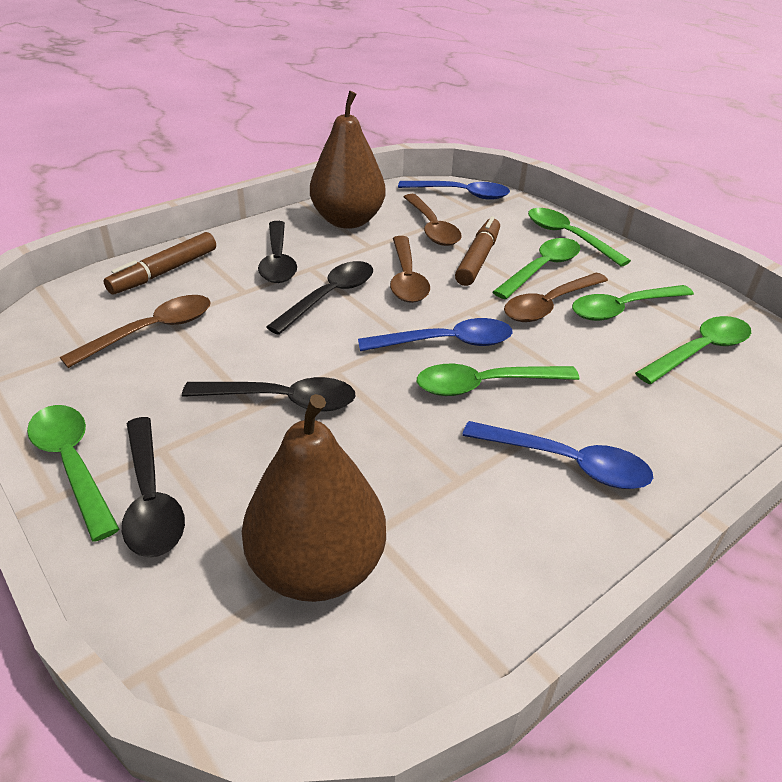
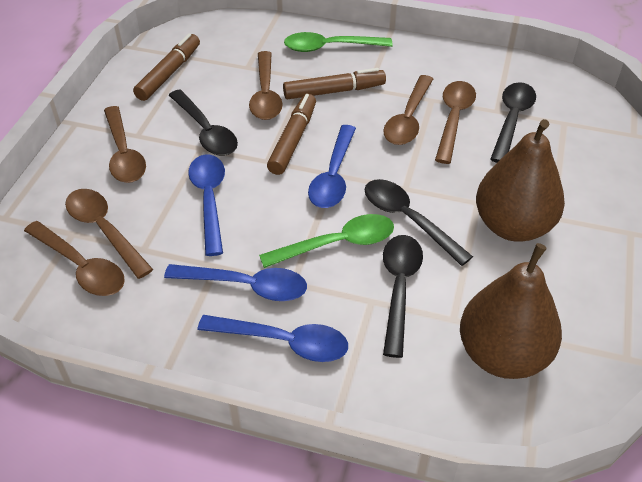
blue spoon: [358,318,513,351] [398,181,510,200] [462,421,653,489] = 3 -> [164,264,307,301] [188,154,225,256] [198,315,348,362] [308,125,356,208] = 4
brown marker: [104,232,216,295] [455,216,500,286] = 2 -> [133,33,200,101] [267,94,316,175] [283,68,386,99] = 3
brown spoon: [60,295,210,368] [390,236,430,303] [404,194,461,246] [504,273,608,322] = 4 -> [24,221,125,296] [65,189,153,279] [104,106,146,183] [249,51,283,120] [383,75,433,145] [435,81,476,164] = 6
green spoon: [27,405,119,542] [417,364,579,396] [493,238,580,299] [528,208,631,267] [572,285,694,321] [635,316,751,384] = 6 -> [259,214,394,268] [284,32,393,52] = 2

